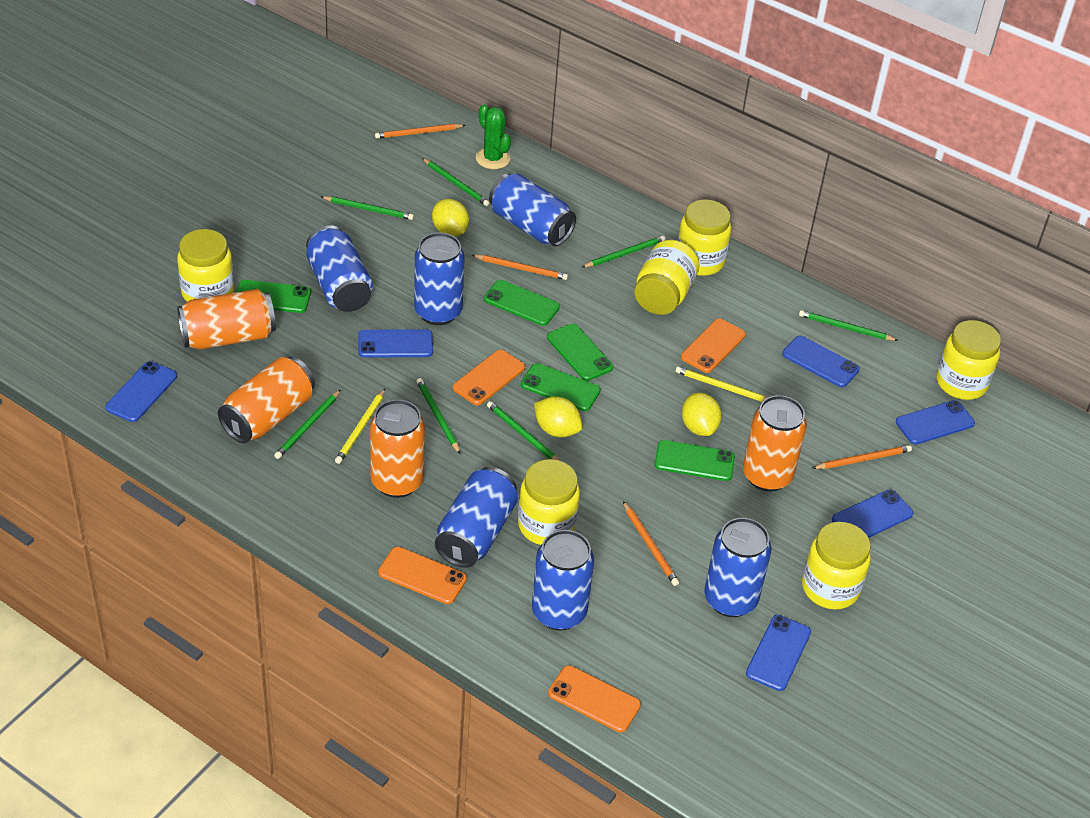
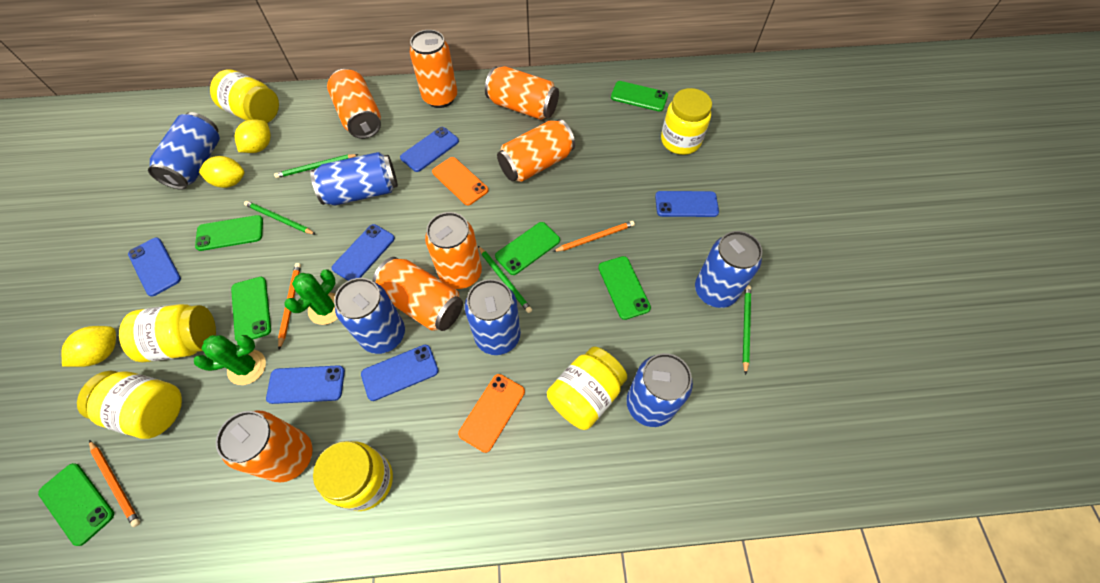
green cactus: [476,104,511,169] = 1 -> [194,335,266,385] [284,270,338,325] = 2
green pencil: [274,390,341,459] [322,196,414,220] [416,378,460,454] [422,158,490,206] [487,401,560,461] [581,236,666,268] [799,310,898,341] = 7 -> [244,201,316,235] [274,154,359,178] [478,246,532,313] [743,285,751,375] = 4
green phone: [236,280,311,313] [484,280,560,326] [521,363,601,411] [547,324,613,381] [655,440,735,481] = 5 -> [38,463,114,546] [195,215,263,251] [231,277,271,341] [495,222,560,275] [598,256,651,320] [611,81,668,111] = 6
orange can: [177,289,276,350] [218,357,315,443] [370,400,425,498] [743,395,807,492] = 4 -> [216,410,313,483] [327,69,381,139] [372,257,463,331] [410,30,457,108] [425,212,482,289] [485,66,559,120] [497,119,575,182] = 7
orange pencil: [375,124,465,139] [472,255,568,280] [623,501,679,586] [813,445,912,469] = 4 -> [89,440,140,527] [278,263,301,350] [553,221,635,252] = 3
orange phone: [378,547,467,604] [453,350,525,405] [548,665,641,732] [681,318,746,373] = 4 -> [432,157,488,205] [458,374,525,453] = 2
yellow pencil: [335,389,385,464] [675,367,767,402] = 2 -> none = 0

